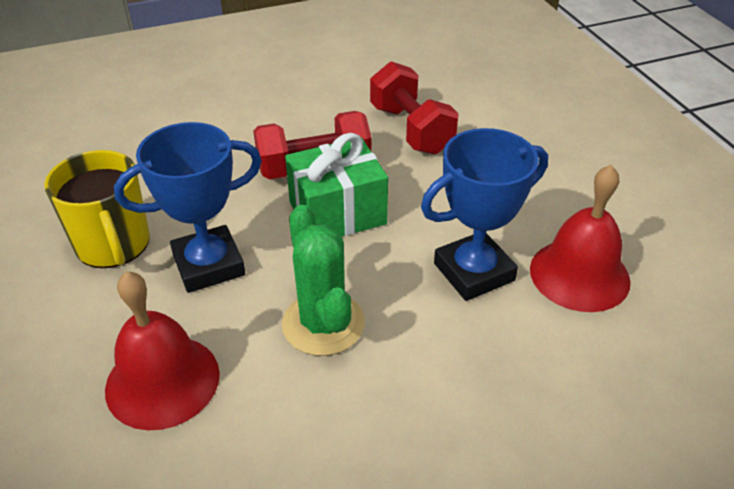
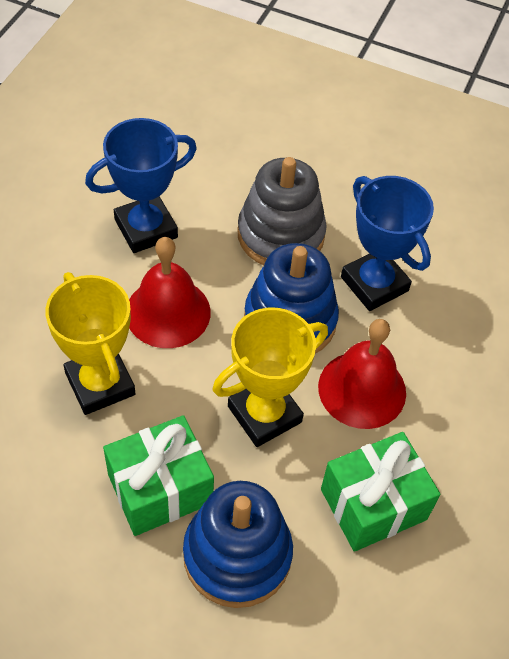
blue stacking toy: none = 0 -> [183,481,293,608] [244,243,339,354] = 2
green cactus: [282,205,365,356] = 1 -> none = 0
green gift: [285,133,388,237] = 1 -> [103,415,214,536] [321,432,441,552] = 2
grey stacking toy: none = 0 -> [237,157,327,265] = 1
red dumbbell: [253,111,372,179] [370,61,459,155] = 2 -> none = 0
yellow mug: [44,150,150,268] = 1 -> none = 0
yellow trophy: none = 0 -> [45,272,136,415] [213,307,328,447] = 2

